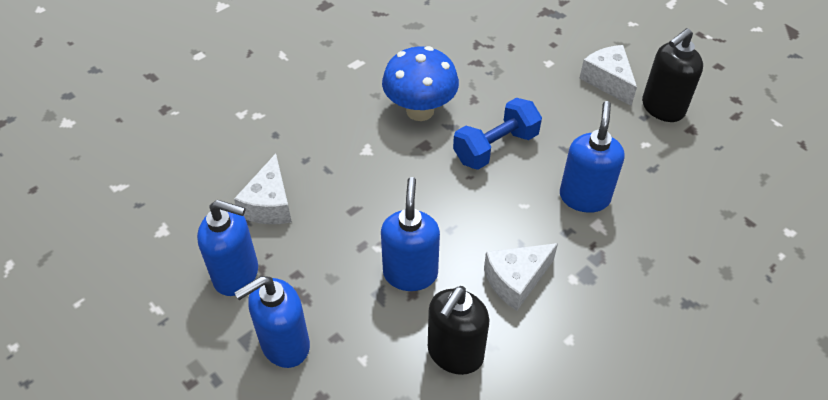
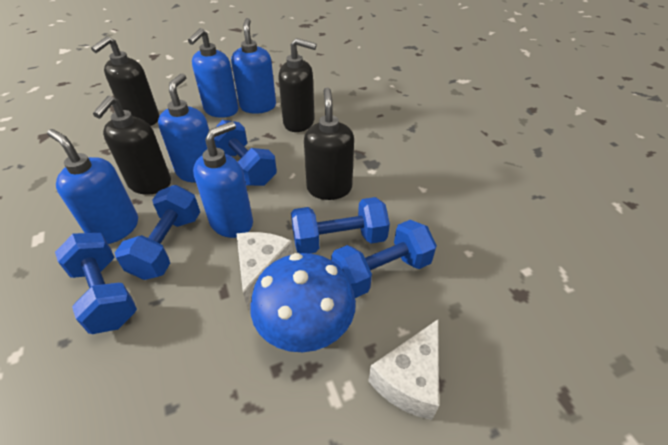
black soap dispenser: [428,286,490,375] [642,28,703,122] = 2 -> [91,36,160,126] [93,96,171,195] [278,38,317,132] [304,88,354,200] = 4
blue dumbbell: [453,98,542,170] = 1 -> [55,233,137,334] [115,185,200,280] [214,120,277,186] [291,197,390,254] [331,220,437,298] = 5
blue soap dispenser: [197,200,258,296] [234,276,310,368] [381,177,440,291] [560,101,625,213] = 4 -> [47,129,138,244] [158,73,209,183] [188,28,239,118] [193,121,253,238] [231,18,276,114] = 5
white cheese: [234,154,292,224] [484,243,558,311] [579,45,637,106] = 3 -> [237,232,293,311] [368,320,439,420] = 2

